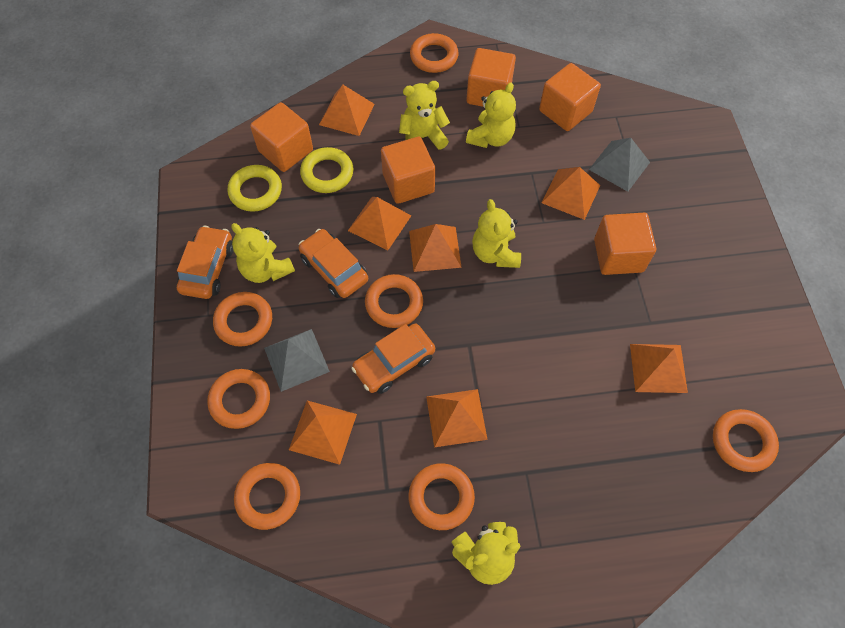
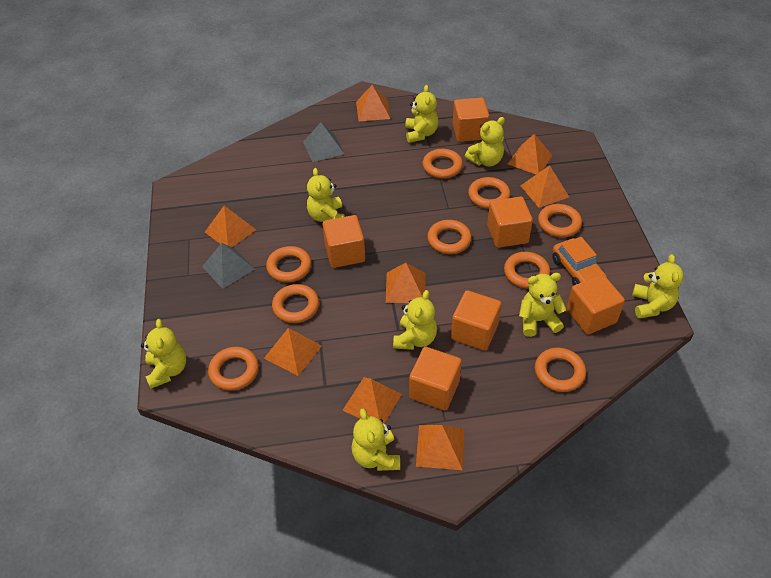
orange car: [177,226,233,299] [299,229,368,298] [351,324,435,394] = 3 -> [552,237,607,286] = 1
orange cube: [250,102,313,172] [381,137,435,204] [466,48,516,107] [539,63,601,131] [594,213,656,275] = 5 -> [322,215,365,268] [409,347,462,410] [451,290,502,351] [453,98,490,142] [487,197,533,248] [567,275,625,335] = 6
orange pyramid: [289,400,357,465] [319,85,375,136] [348,197,411,250] [409,224,462,272] [426,389,488,447] [542,167,600,220] [630,344,688,393] = 7 -> [205,206,256,247] [264,328,322,376] [342,377,402,423] [356,85,391,121] [386,263,426,303] [416,425,464,470] [508,134,553,174] [520,165,569,208] = 8
orange ring: [207,369,270,429] [213,292,272,347] [234,463,300,530] [365,274,423,328] [409,463,475,530] [410,33,458,73] [713,409,779,472] = 7 -> [208,347,259,391] [266,246,311,282] [272,284,319,323] [422,149,463,179] [427,220,472,254] [468,177,510,209] [504,252,550,289] [535,348,586,392] [538,204,582,237] = 9
yellow ring: [227,165,282,212] [300,147,354,193] = 2 -> none = 0
yellow teddy bear: [231,223,295,283] [399,81,450,150] [451,522,521,585] [466,82,516,148] [472,199,521,268] = 5 -> [141,319,186,389] [307,168,345,222] [351,409,400,471] [393,290,437,350] [405,85,438,143] [465,117,505,167] [519,273,567,337] [632,254,684,319] = 8

